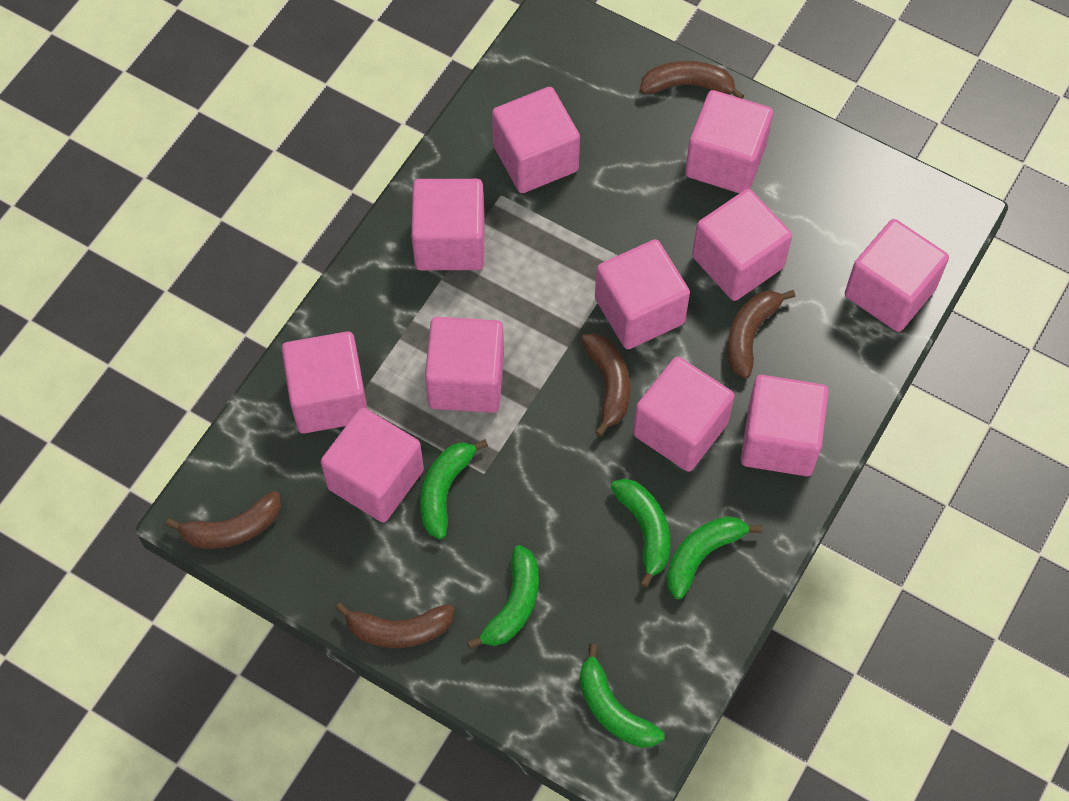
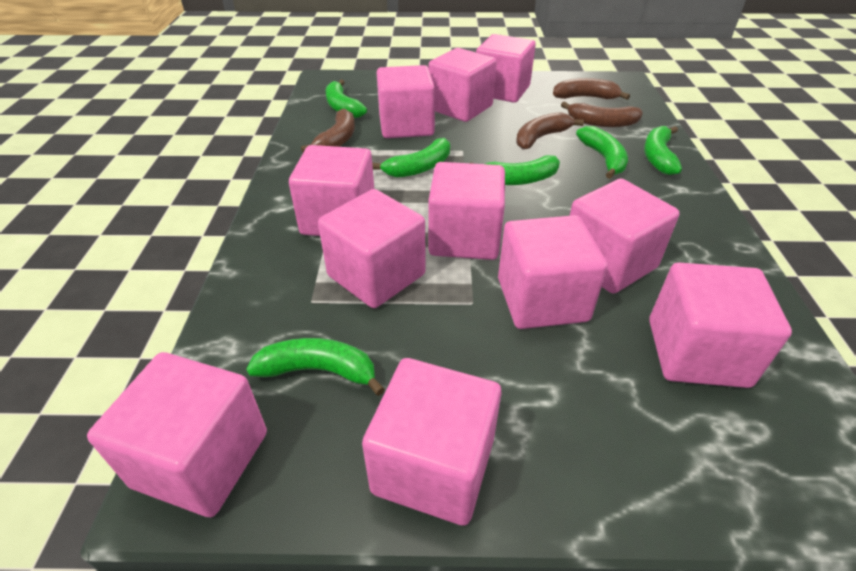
brown banana: [166,491,281,549] [335,602,454,648] [581,333,630,437] [640,61,744,99] [727,290,795,378] = 5 -> [301,108,355,152] [516,112,584,149] [553,78,630,100] [561,102,643,127] = 4
green banana: [420,439,488,539] [467,545,539,649] [579,644,665,748] [610,479,670,588] [666,516,762,599] = 5 -> [246,338,385,396] [326,80,367,118] [372,138,450,178] [470,155,560,185] [576,126,628,179] [644,126,682,175] = 6

